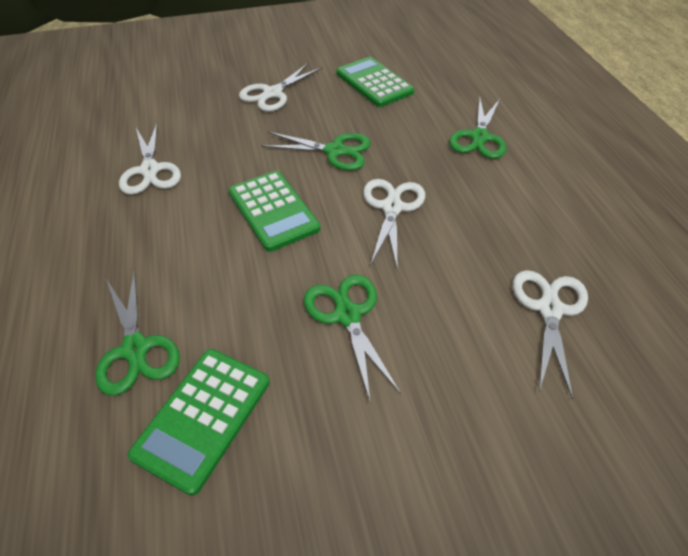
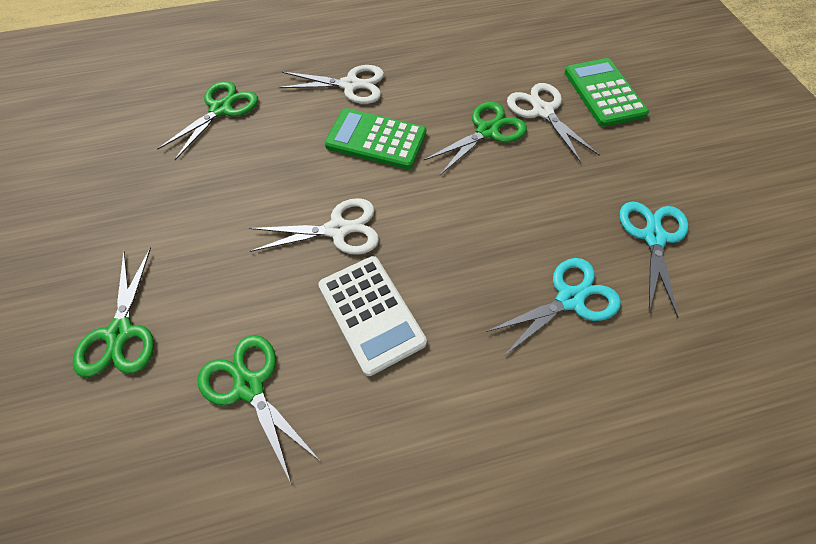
green calculator: [127,349,270,496] [229,171,320,252] [336,57,414,107] = 3 -> [324,108,426,169] [564,58,649,127] = 2
turquoise scissors: none = 0 -> [486,258,621,357] [620,201,689,318] = 2
white calculator: none = 0 -> [318,256,427,376] = 1
white scissors: [119,124,181,195] [239,62,323,112] [363,179,425,267] [513,270,588,399] = 4 -> [249,198,379,255] [278,65,384,104] [507,83,600,163] = 3

